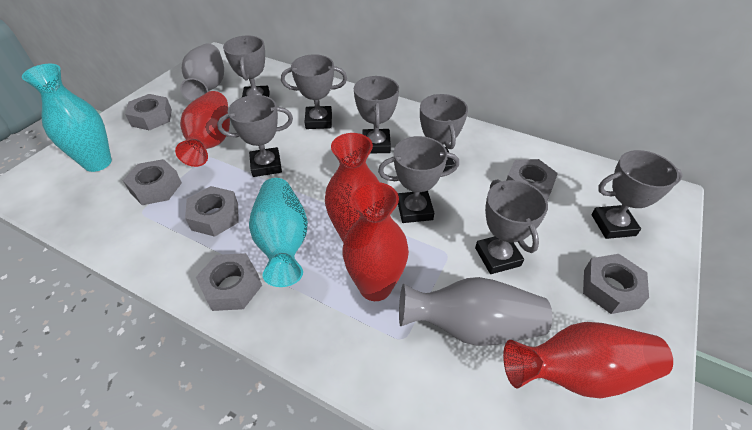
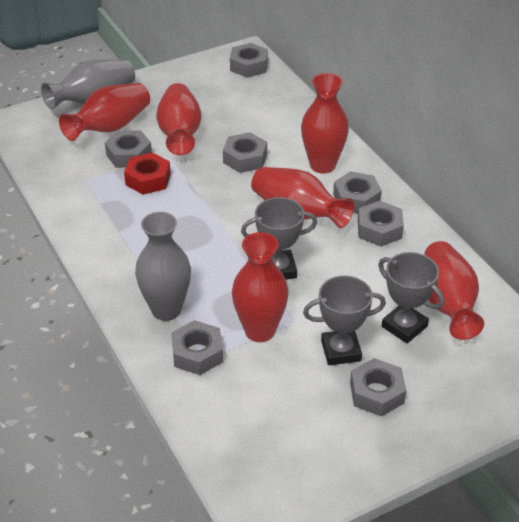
grey nut: [123,159,182,205] [125,94,172,131] [185,186,239,237] [196,253,262,311] [506,159,558,200] [583,254,649,314] = 6 -> [105,130,152,168] [171,320,223,375] [223,132,267,173] [230,43,268,78] [333,171,382,213] [350,358,406,417] [358,201,404,247] = 7
grey trophy: [217,95,293,177] [223,36,270,97] [281,54,347,129] [354,76,399,153] [378,136,459,223] [420,94,468,172] [475,179,548,274] [592,150,683,239] = 8 -> [241,197,317,280] [303,275,386,365] [378,252,444,343] = 3
red nut: none = 0 -> [124,153,171,195] = 1
red vase: [175,91,230,167] [325,133,379,243] [342,182,409,301] [503,322,673,399] = 4 -> [59,83,150,141] [156,83,202,155] [232,232,289,342] [251,167,354,228] [301,73,349,174] [424,241,484,340] = 6
turquoise vase: [22,64,112,172] [249,178,308,287] = 2 -> none = 0

